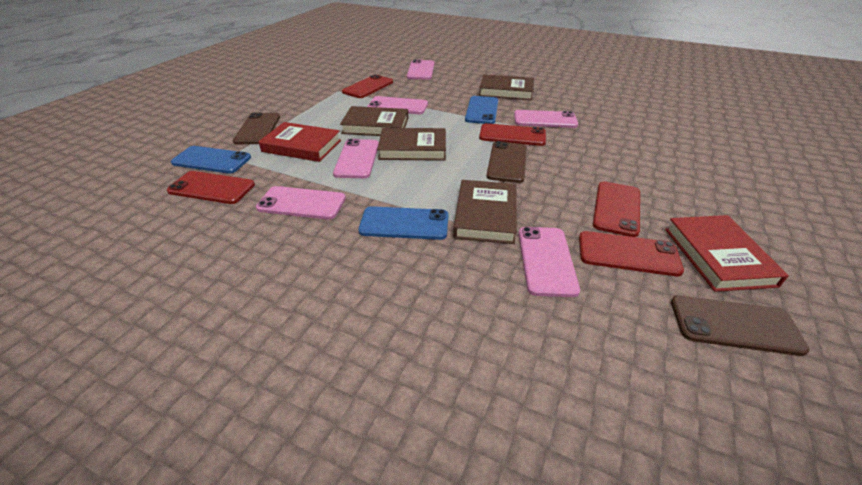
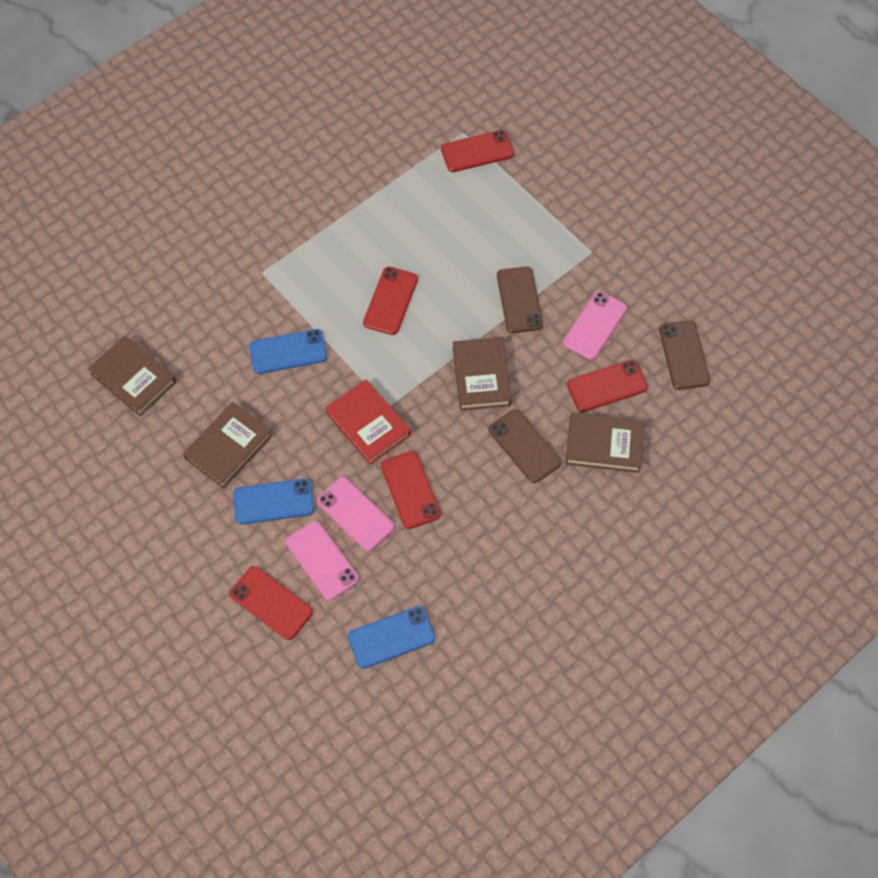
pink phone: [256,186,346,220] [333,139,379,178] [367,96,428,114] [407,59,434,80] [514,110,578,128] [518,227,580,297] = 6 -> [286,521,359,601] [317,477,395,551] [563,291,627,360] = 3
red book: [258,122,341,162] [665,215,789,292] = 2 -> [325,379,411,465] = 1

